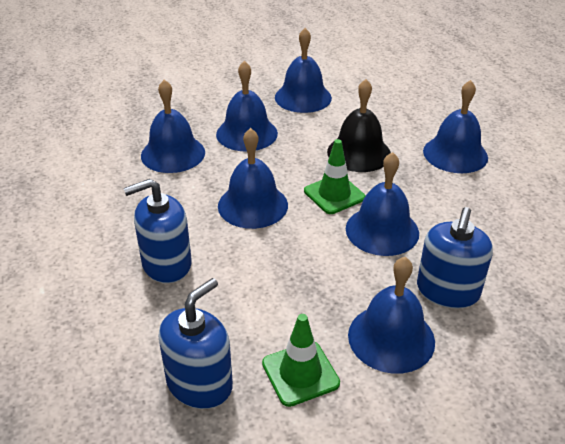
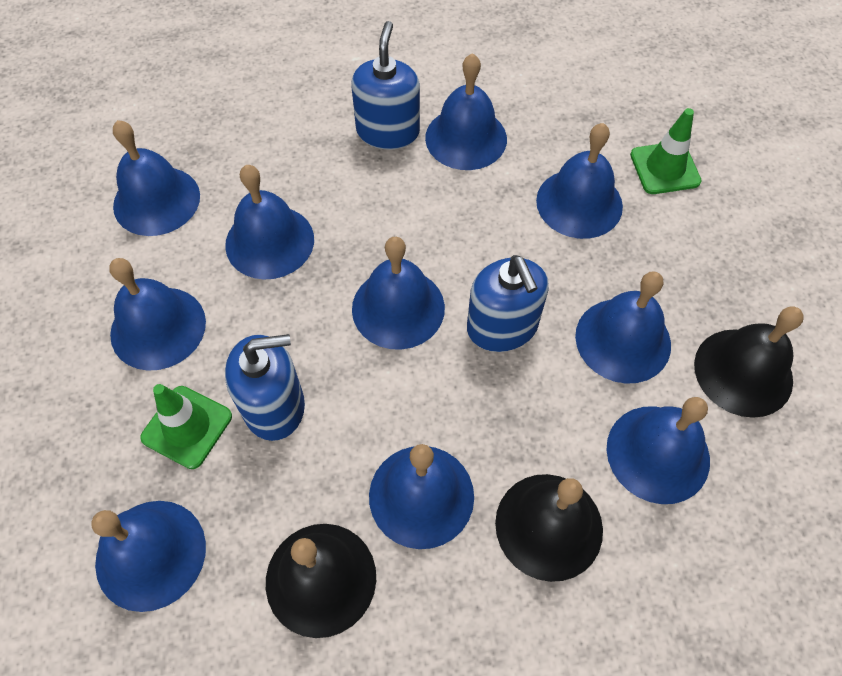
black bell: [327,79,391,172] = 1 -> [266,524,376,638] [495,474,603,582] [694,307,804,418] = 3
blue bell: [141,80,205,173] [216,61,278,151] [218,128,288,229] [275,28,332,113] [346,152,419,256] [348,257,435,374] [423,80,488,173] = 7 -> [92,501,206,612] [109,258,206,371] [113,120,200,236] [225,165,314,280] [352,237,445,350] [369,444,474,549] [425,53,507,170] [536,123,623,239] [575,271,671,384] [607,397,710,504] = 10

